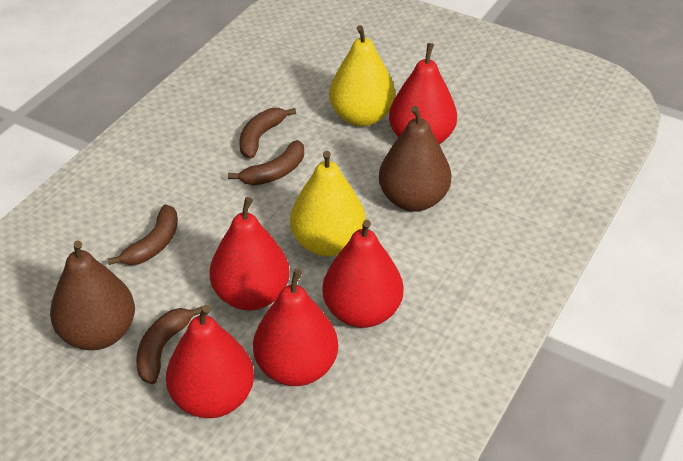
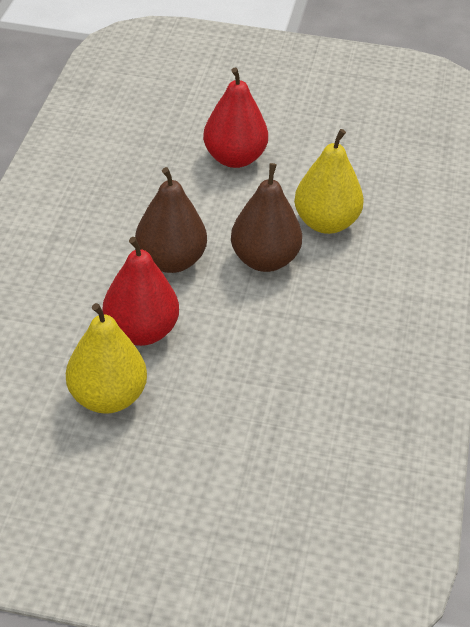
brown banana: [108,204,178,265] [136,306,203,384] [228,140,304,185] [240,108,296,159] = 4 -> none = 0
red pear: [166,305,254,418] [210,197,290,311] [253,269,338,386] [322,220,403,328] [389,43,457,144] = 5 -> [103,237,179,346] [203,68,268,168] = 2

